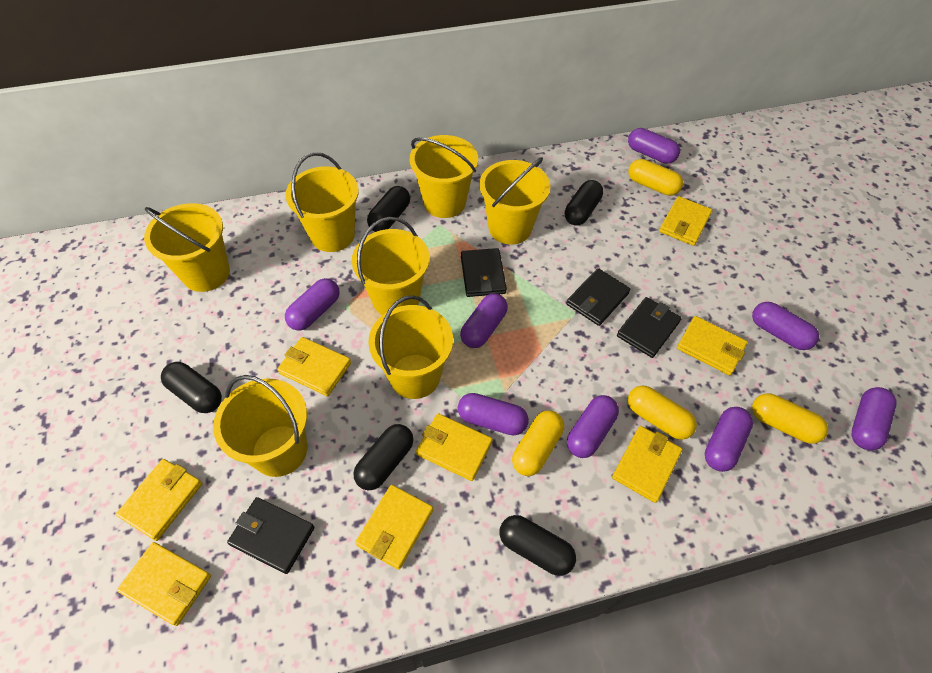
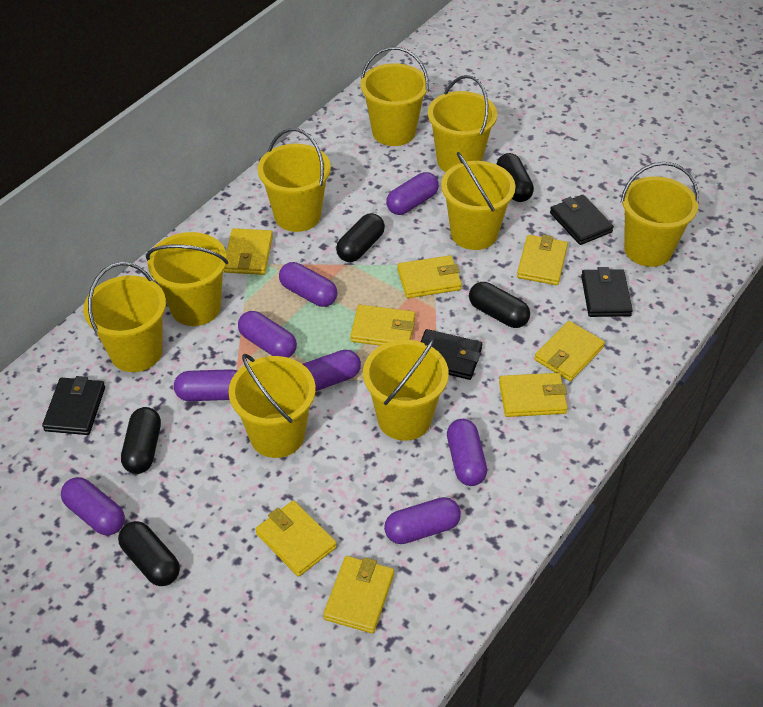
yellow bucket: [144,203,230,292] [213,375,307,477] [286,152,359,252] [352,217,430,315] [368,295,453,399] [410,135,478,218] [479,157,550,245] = 7 -> [83,262,166,372] [146,232,228,326] [229,354,316,458] [258,128,331,232] [361,47,429,146] [363,337,449,441] [428,75,497,172] [441,152,516,250] [621,162,699,267] = 9
yellow capsule: [512,410,564,476] [628,159,683,196] [628,386,697,440] [752,393,828,444] = 4 -> none = 0

